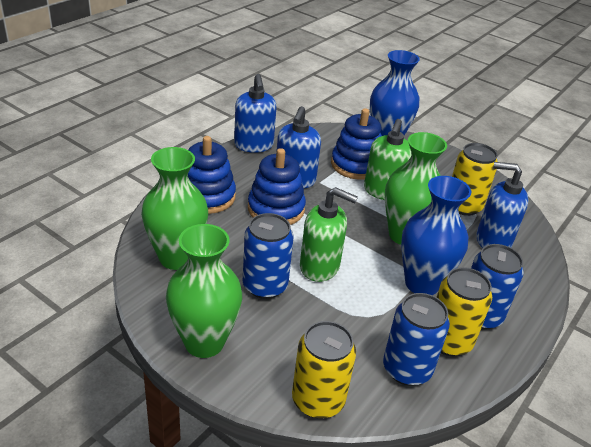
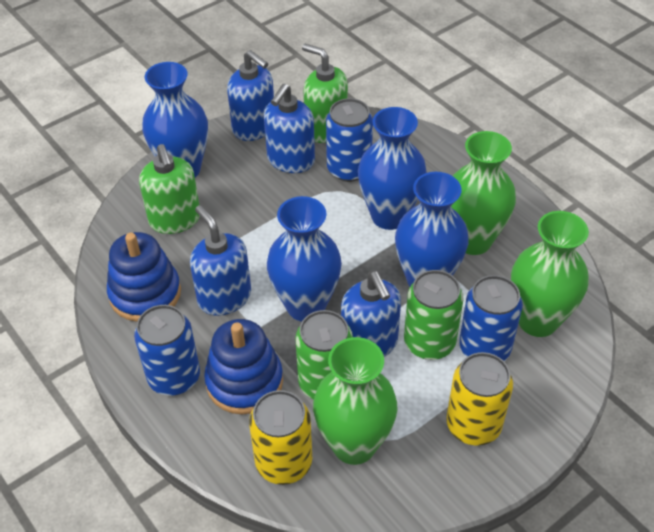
blue soap dispenser: [234,74,277,153] [276,106,321,188] [476,162,529,248] = 3 -> [190,205,251,316] [227,50,274,141] [264,84,315,173] [341,271,401,357] = 4
blue stacking toy: [188,136,236,214] [248,148,306,225] [331,108,382,180] = 3 -> [107,232,181,322] [204,319,283,414] = 2
blue vase: [370,50,420,136] [401,176,471,295] = 2 -> [142,62,208,178] [267,196,342,322] [358,107,427,230] [395,172,469,287] = 4
green can: none = 0 -> [295,310,353,399] [404,270,463,360] = 2
yellow can: [292,321,356,419] [437,267,492,356] [452,143,498,216] = 3 -> [249,390,312,485] [446,352,513,446] = 2

